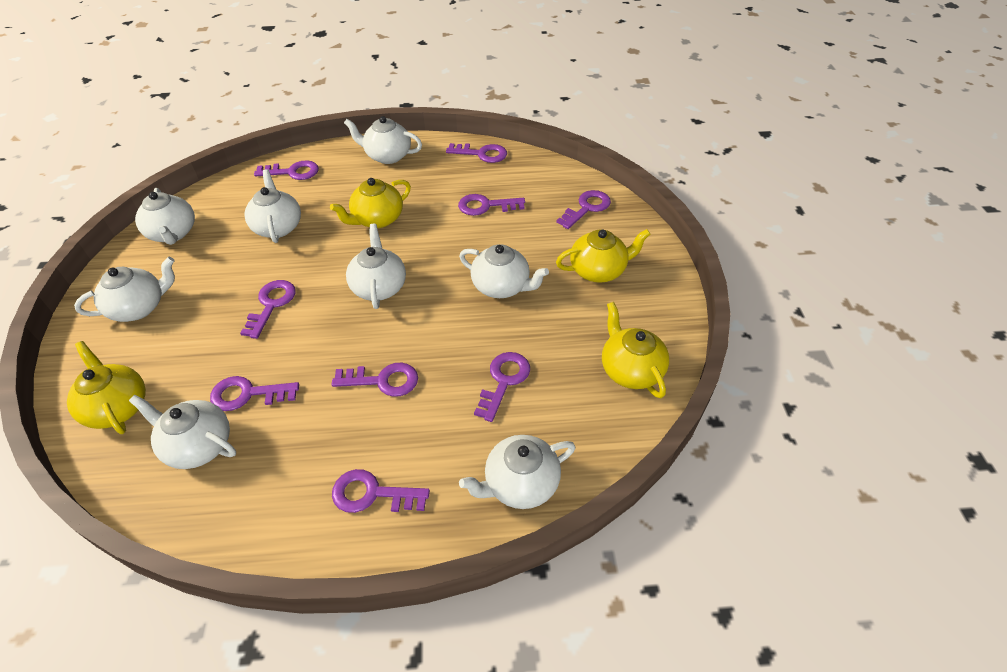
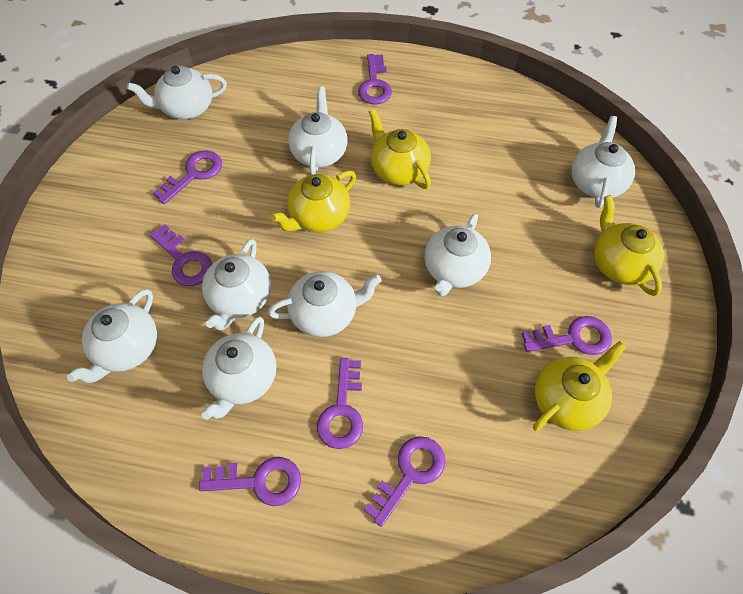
purple key: [210,376,299,411] [240,280,296,339] [254,160,319,180] [332,363,418,397] [332,469,430,513] [446,143,507,163] [458,194,525,216] [474,352,530,422] [556,190,611,229] = 9 -> [149,224,212,286] [153,150,222,204] [199,457,301,506] [317,358,363,449] [358,54,392,104] [364,436,446,527] [522,316,612,355] = 7

